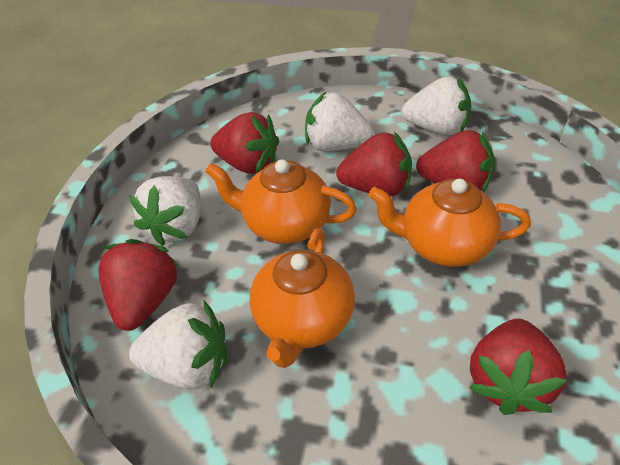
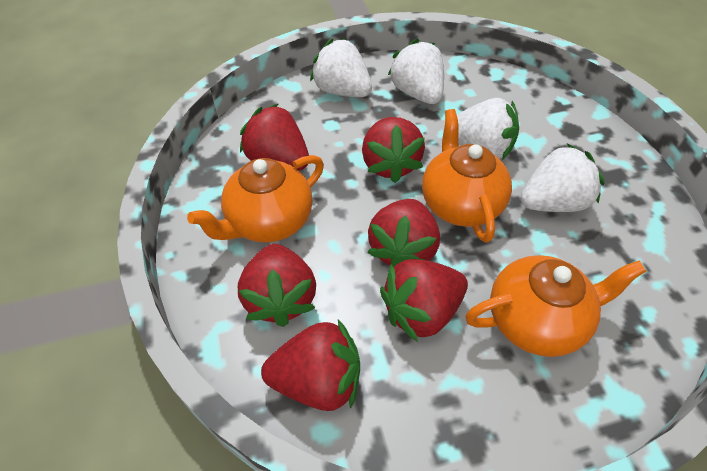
red strawberry: [99,239,179,331] [210,112,279,174] [336,132,412,196] [416,130,495,193] [469,319,567,415] = 5 -> [238,244,316,327] [240,104,309,170] [261,320,360,411] [362,117,425,183] [367,199,440,267] [380,259,468,342] = 6

